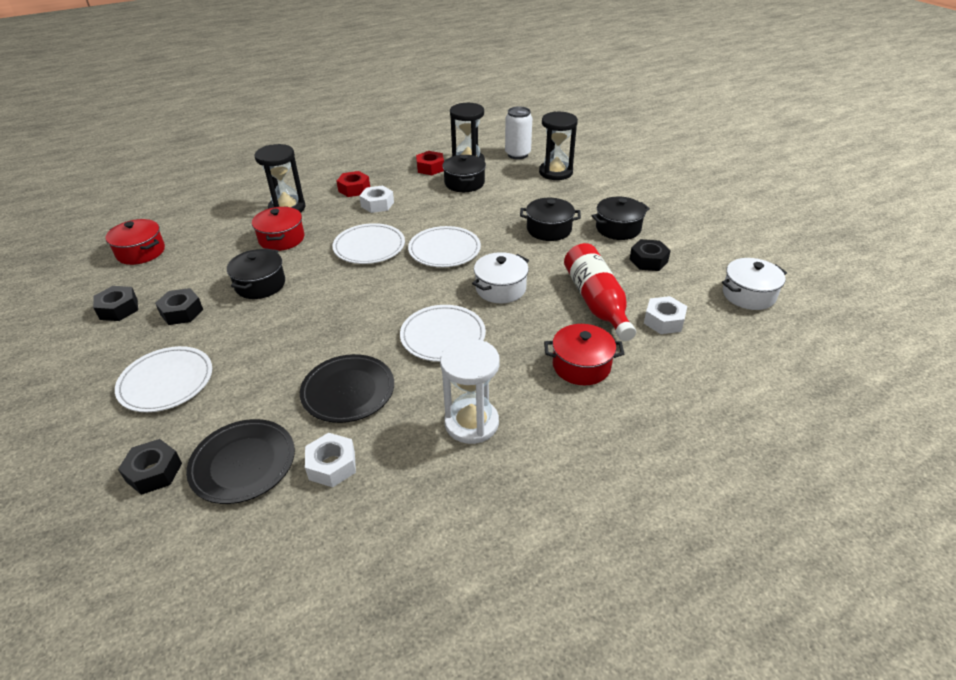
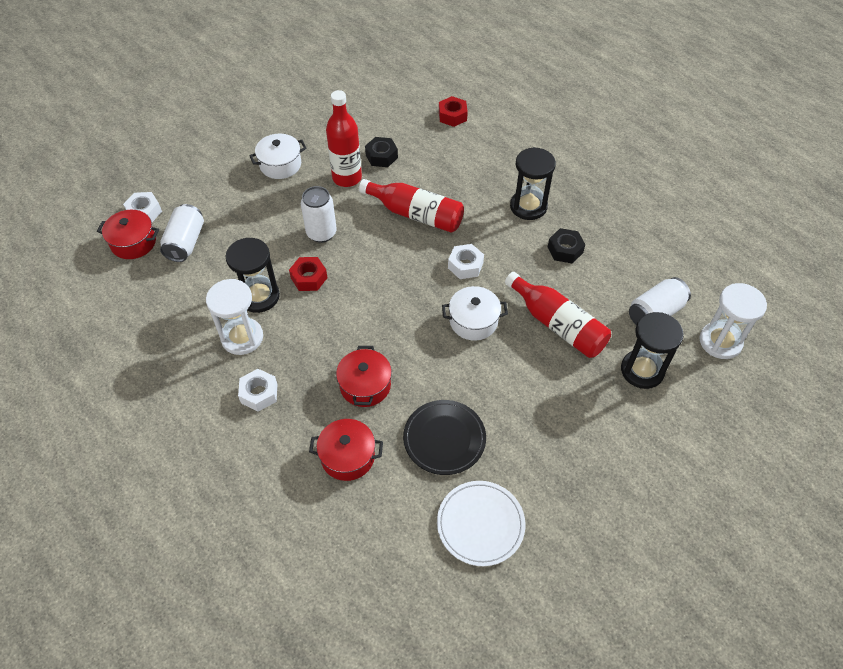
black nut: [93,286,138,321] [118,439,182,495] [155,288,203,325] [629,239,671,271] = 4 -> [365,137,398,167] [548,228,585,263] = 2
black plate: [186,419,295,504] [300,354,394,423] = 2 -> [403,400,486,475] = 1
black pot: [227,248,285,299] [442,155,486,192] [520,198,581,241] [591,197,650,240] = 4 -> none = 0
red bottle: [564,243,636,341] = 1 -> [326,90,362,187] [359,179,464,233] [505,272,611,358] = 3
white can: [505,106,532,159] = 1 -> [160,204,204,262] [301,186,337,243] [629,277,691,325] = 3
white hourglass: [440,339,500,444] = 1 -> [206,279,263,355] [699,283,767,359] = 2
white plate: [115,346,212,412] [333,223,405,264] [400,305,486,362] [408,226,481,267] = 4 -> [437,481,525,566] = 1

